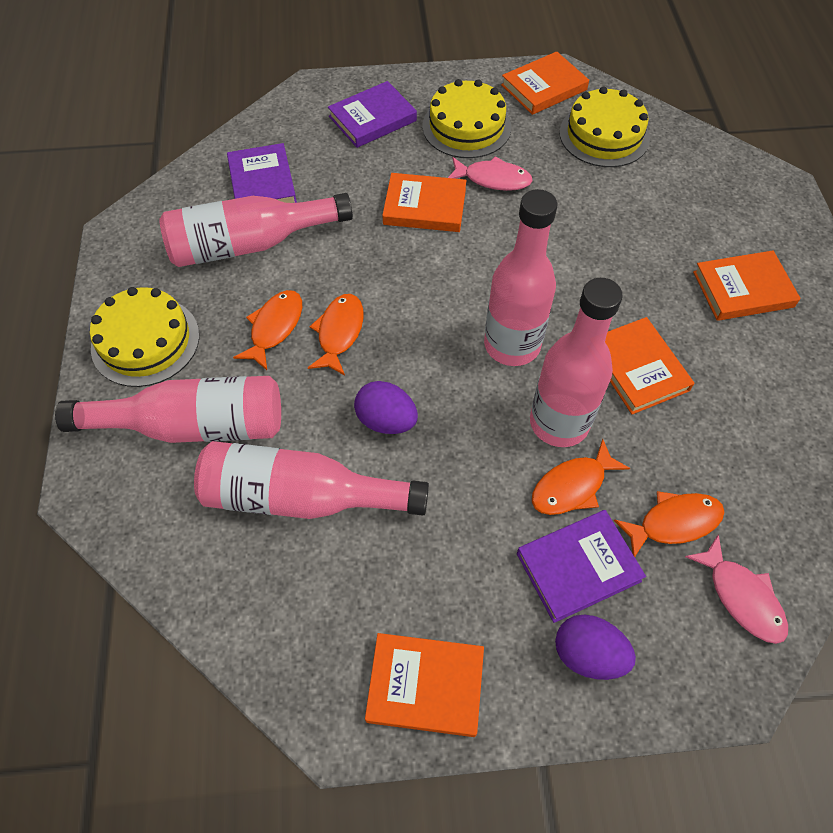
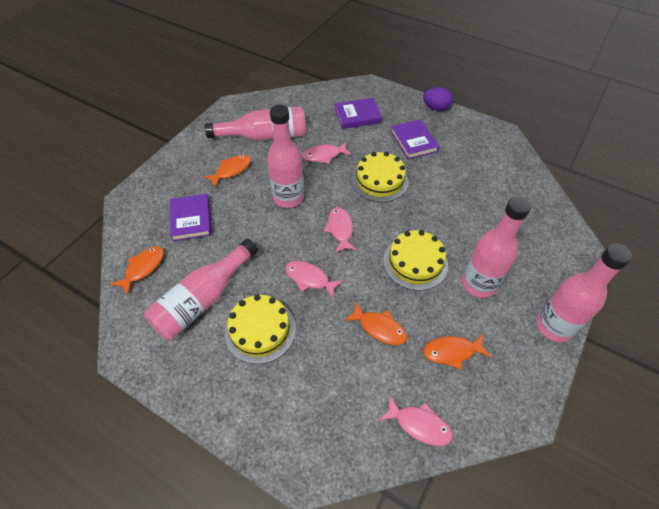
orange book: [365,633,484,737] [382,173,467,232] [501,51,589,115] [605,317,694,415] [693,250,801,321] = 5 -> none = 0
pink fish: [448,156,533,191] [685,534,788,644] = 2 -> [285,261,343,298] [302,142,352,164] [324,207,357,253] [379,395,453,446] = 4
purple egg: [354,381,418,434] [555,614,636,680] = 2 -> [423,87,453,111] = 1

